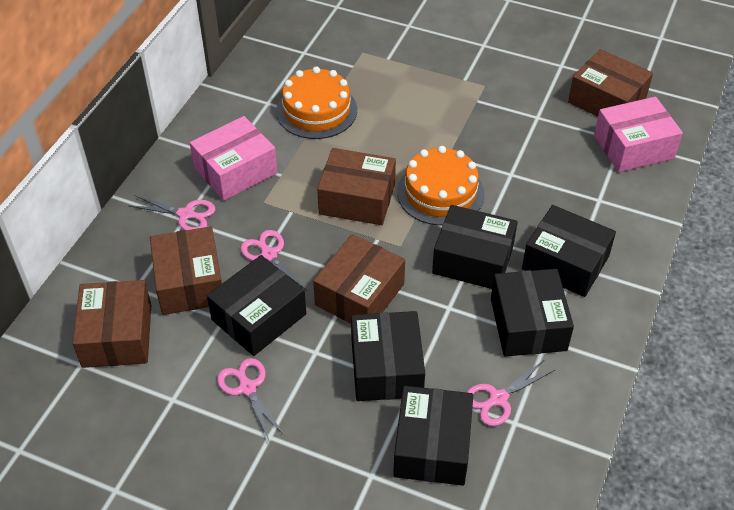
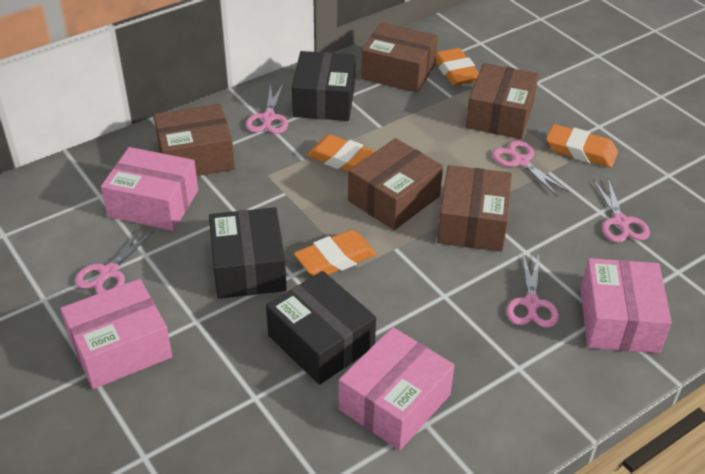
black box: [207,255,306,356] [351,311,425,401] [393,386,473,486] [432,205,518,289] [491,269,574,357] [522,205,616,297] = 6 -> [209,207,287,299] [266,271,376,385] [292,51,356,121] = 3
orange cake: [276,67,357,139] [397,146,484,226] = 2 -> none = 0
orange eraser: none = 0 -> [294,230,376,276] [307,134,376,172] [436,48,479,86] [546,124,618,168] = 4
pink box: [190,116,277,201] [594,97,683,172] = 2 -> [61,279,172,389] [101,147,198,231] [339,327,455,450] [580,258,672,353] = 4
pink scissors: [129,195,215,230] [217,358,285,443] [240,230,308,291] [466,359,556,426] = 4 -> [75,227,155,294] [246,83,288,134] [492,141,569,197] [506,254,559,328] [593,179,650,243] = 5

